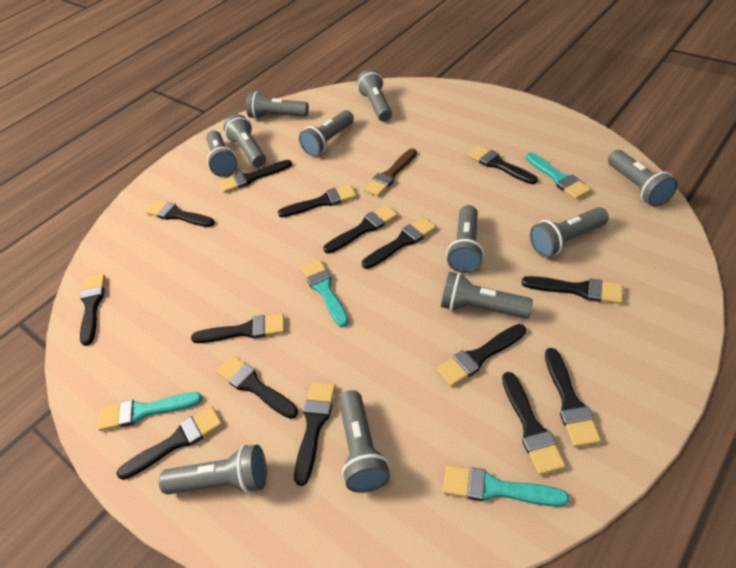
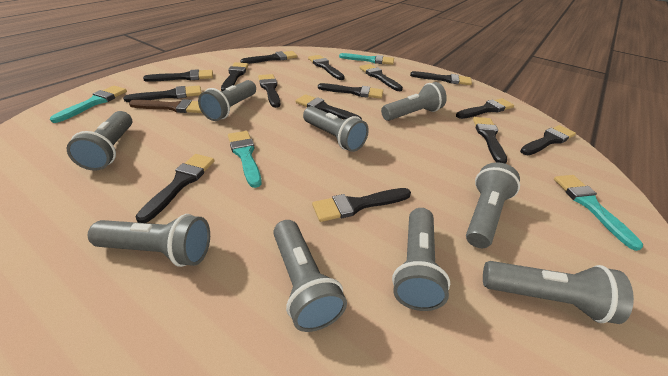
grey flashlight: [159,445,267,495] [206,130,237,177] [223,114,266,167] [246,91,309,119] [299,110,354,156] [339,390,390,493] [356,69,392,122] [441,272,533,319] [446,205,484,273] [530,207,609,257] [608,150,678,207] = 11 -> [67,111,132,171] [88,214,210,267] [198,80,256,121] [273,220,347,332] [303,106,369,152] [381,82,447,121] [392,208,450,311] [466,162,520,248] [483,261,634,324] = 9

